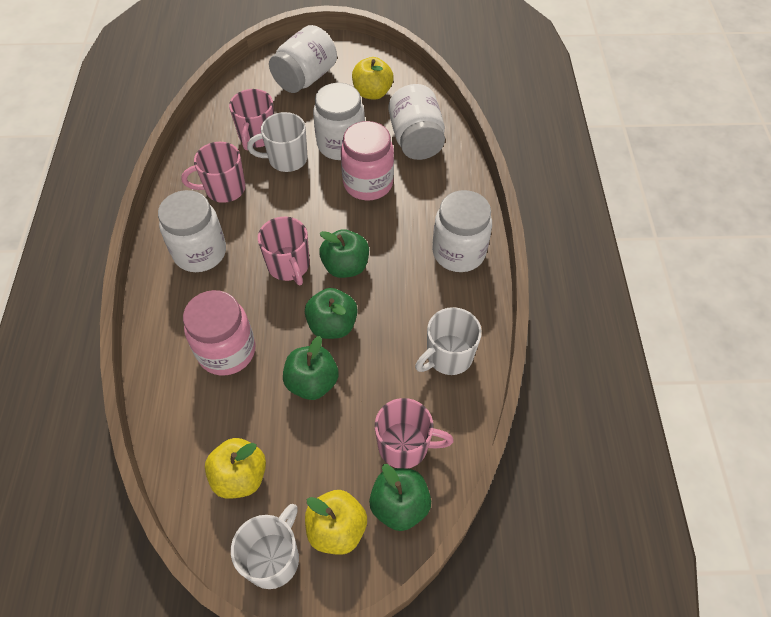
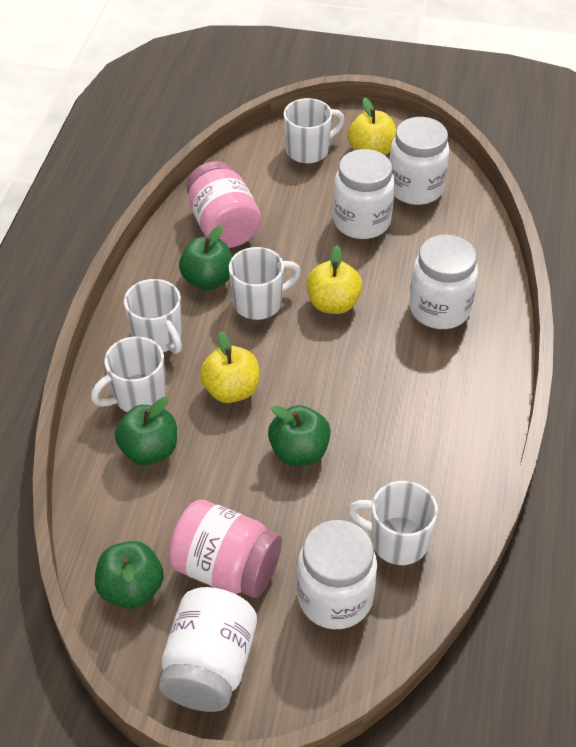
pink mug: [182,142,246,203] [229,89,274,151] [258,217,310,285] [375,398,454,469] = 4 -> none = 0
white mug: [231,504,299,589] [247,112,307,172] [415,307,482,375] = 3 -> [91,336,166,412] [124,279,182,354] [229,247,301,320] [283,98,344,163] [348,481,438,565] = 5

